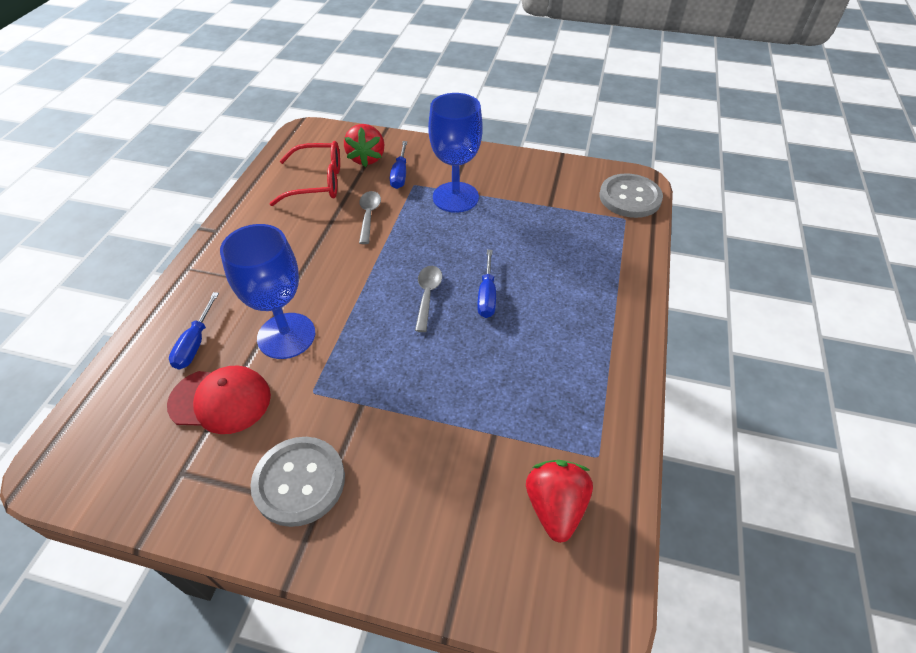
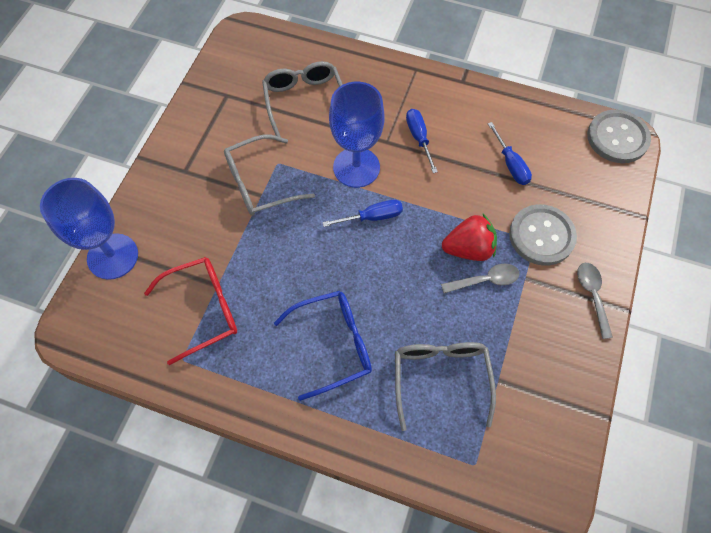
blue glasses: none = 0 -> [274,291,372,401] = 1
grey glasses: none = 0 -> [224,134,315,216] [262,61,343,137] [395,342,496,431] = 3
red cap: [167,365,271,434] = 1 -> none = 0
red strawberry: [344,124,384,167] [526,460,593,543] = 2 -> [442,214,497,261] = 1

